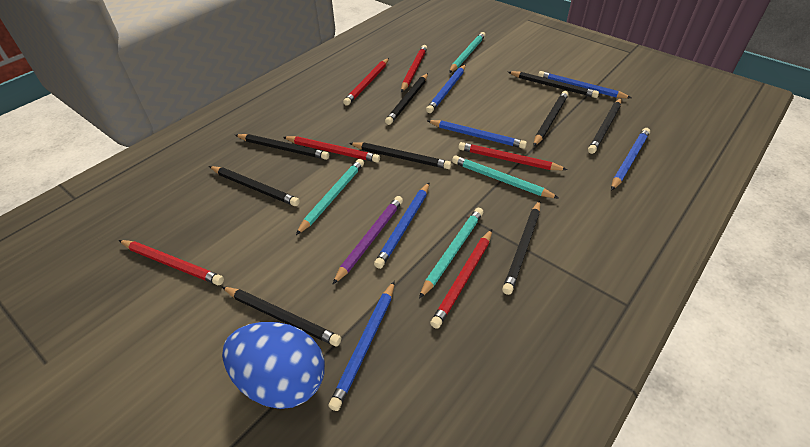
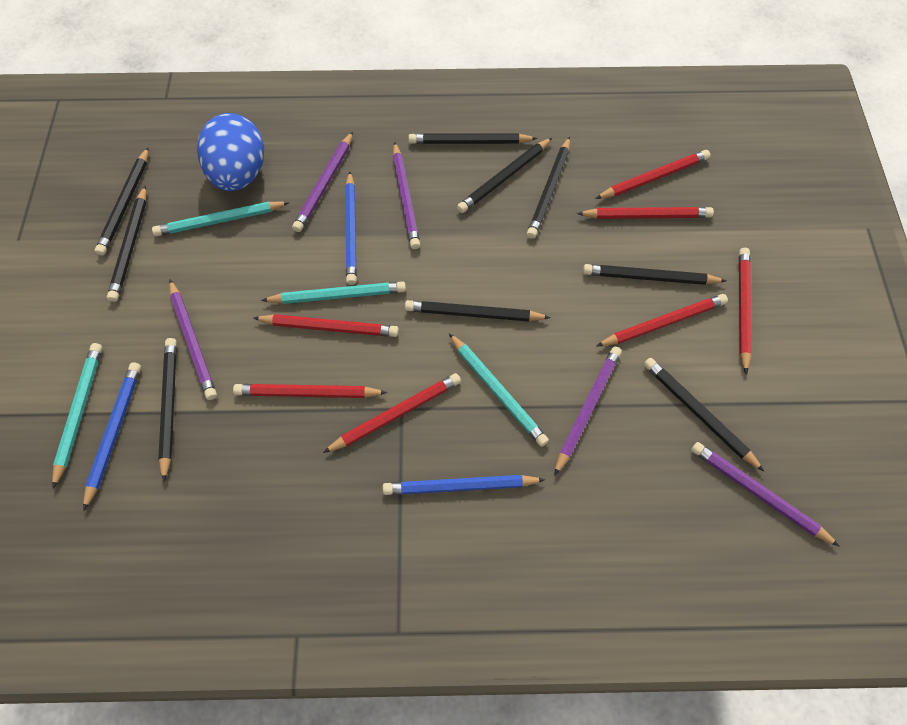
blue pencil: [329,281,395,411] [374,182,430,269] [426,64,466,113] [427,120,527,149] [538,71,632,98] [611,128,650,191] = 6 -> [83,362,141,511] [345,172,357,285] [383,475,546,495] = 3
purple pencil: [332,196,403,285] = 1 -> [169,280,217,400] [292,132,353,232] [393,142,420,249] [554,346,622,476] [691,442,840,547] = 5
red pencil: [119,240,224,285] [283,136,380,163] [343,58,389,106] [401,45,427,92] [430,229,492,329] [458,142,568,170] = 6 -> [233,384,388,398] [254,314,399,337] [323,373,461,453] [577,207,714,219] [595,150,710,199] [596,294,728,346] [739,248,752,374] = 7

